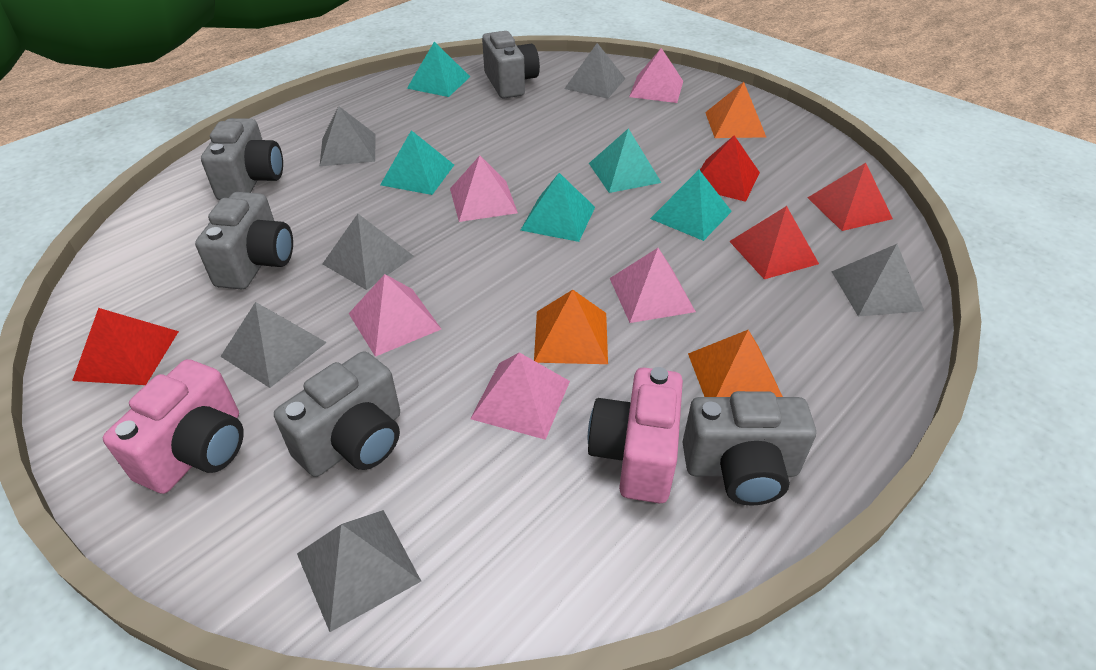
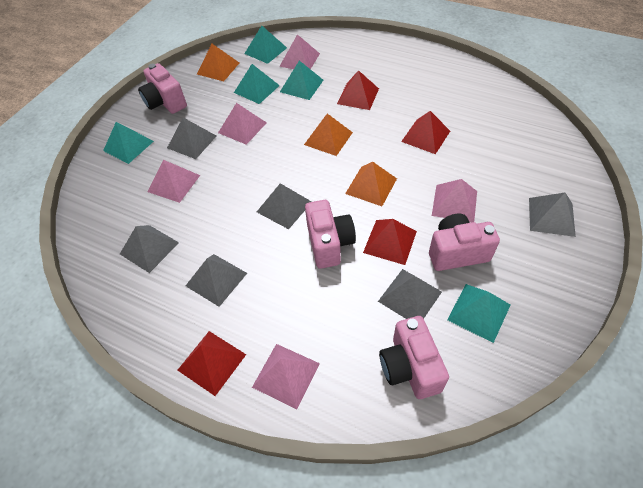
grey camera: [195,192,293,289] [201,118,283,200] [274,351,400,477] [482,31,540,99] [683,391,816,506] = 5 -> none = 0
pink camera: [103,359,244,494] [588,367,683,503] = 2 -> [138,63,187,114] [305,200,356,269] [379,316,449,399] [429,213,500,271] = 4

